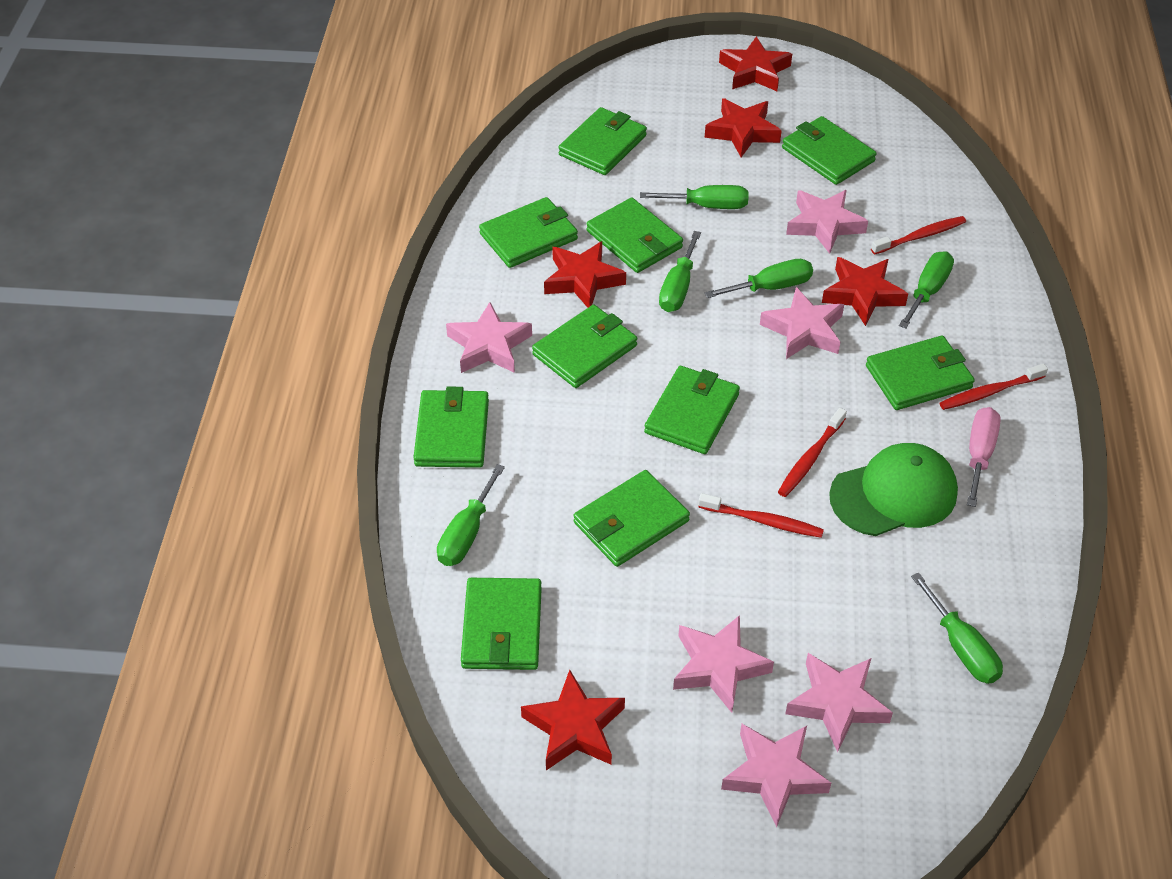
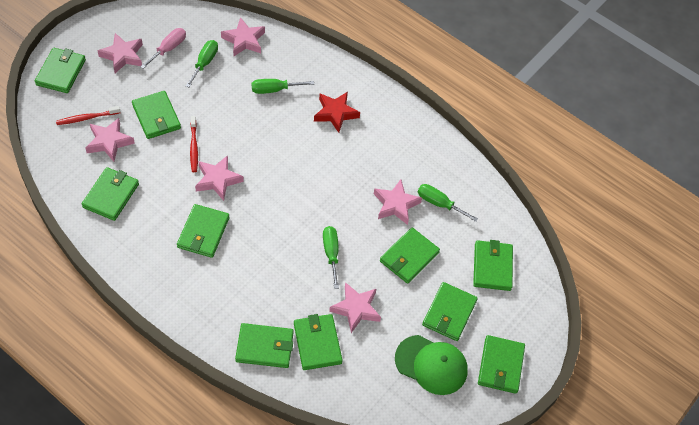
green screwdriver: [437,464,505,566] [640,185,748,209] [659,231,701,312] [705,259,813,298] [899,251,954,329] [911,573,1003,684] = 6 -> [186,40,218,87] [252,79,314,94] [323,226,339,289] [418,184,478,222] = 4
red star: [521,670,625,770] [544,241,626,308] [705,98,782,157] [719,37,792,91] [822,257,908,326] = 5 -> [314,92,360,133] = 1
red toothbrush: [698,493,824,538] [778,408,847,497] [871,216,966,254] [939,364,1048,410] = 4 -> [56,106,120,125] [190,116,198,172] = 2

